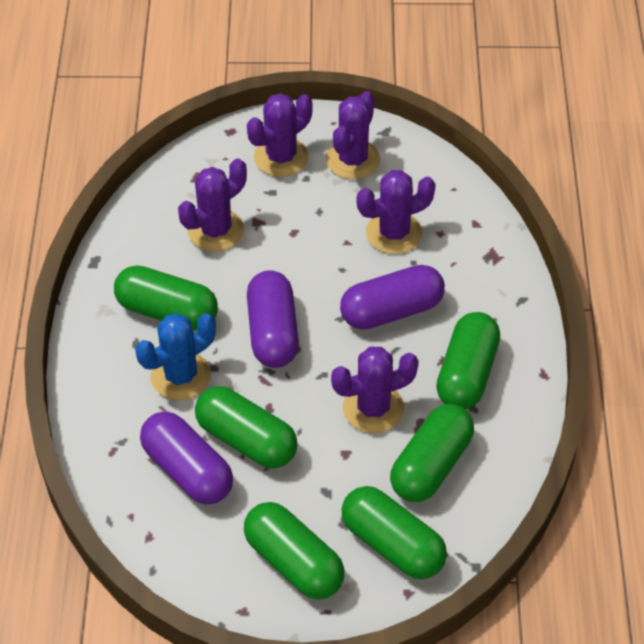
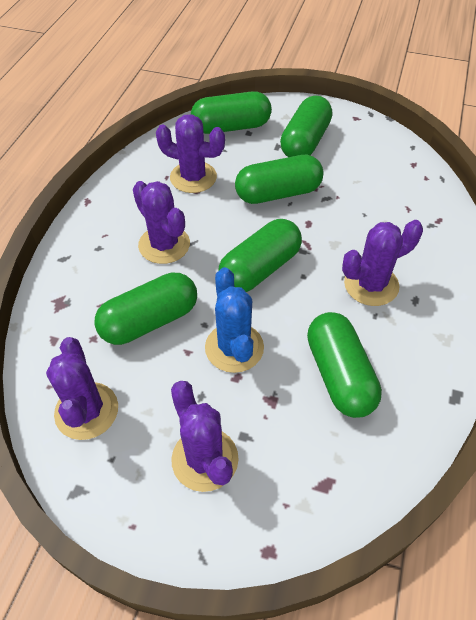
purple capsule: [140,412,233,505] [247,270,299,368] [340,265,445,330] = 3 -> none = 0

